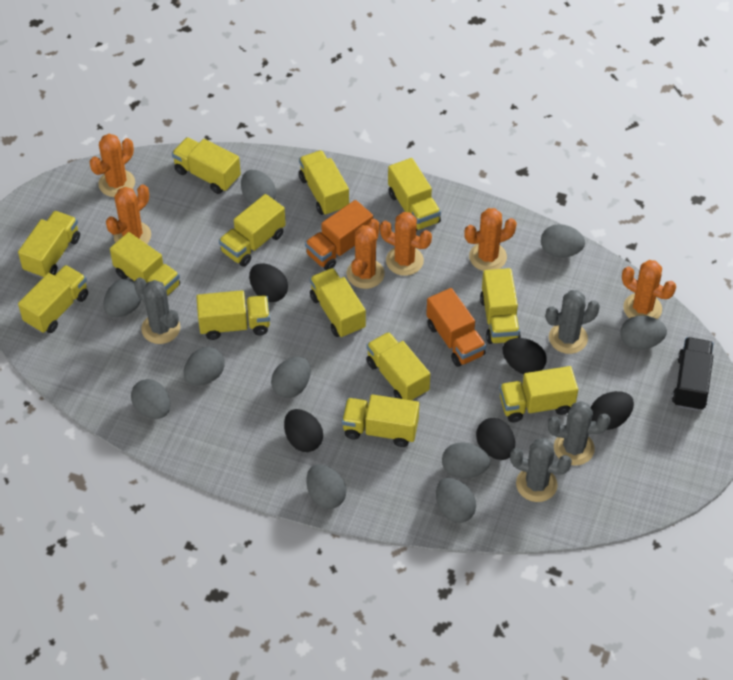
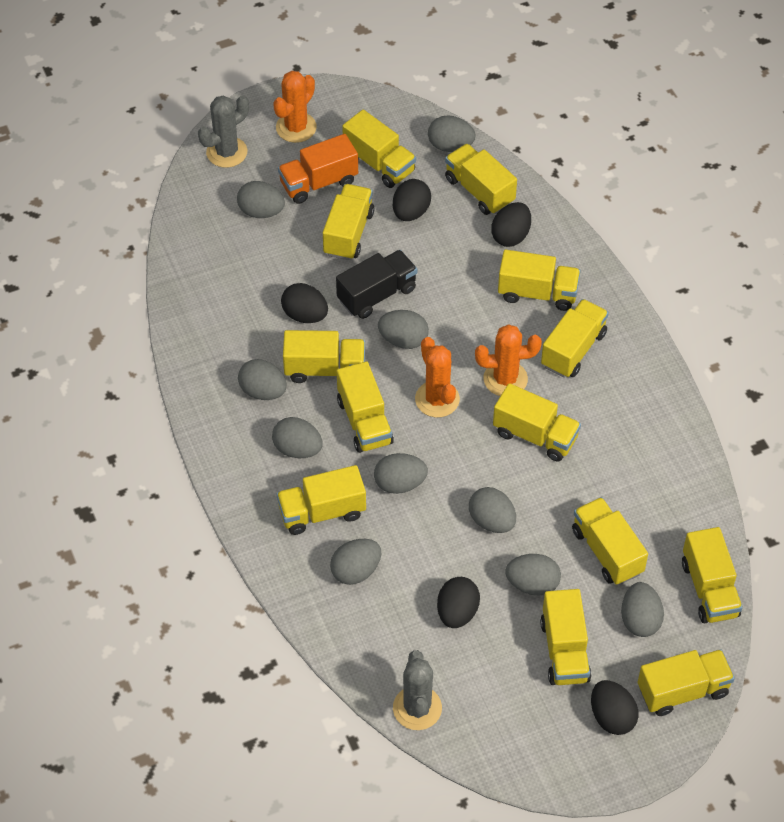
grey cactus: [134,278,180,344] [510,438,572,502] [546,290,600,354] [548,401,610,465] = 4 -> [198,95,249,168] [393,650,442,730] = 2
orange cactus: [89,134,135,197] [106,184,151,244] [347,219,385,289] [380,212,432,276] [464,208,517,271] [622,260,676,319] = 6 -> [273,71,317,143] [415,337,460,417] [475,324,542,396] = 3
orange truck: [305,200,373,270] [426,288,486,367] = 2 -> [278,134,358,204] = 1

